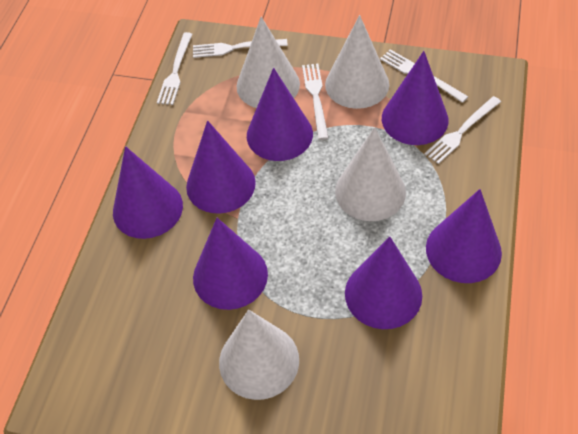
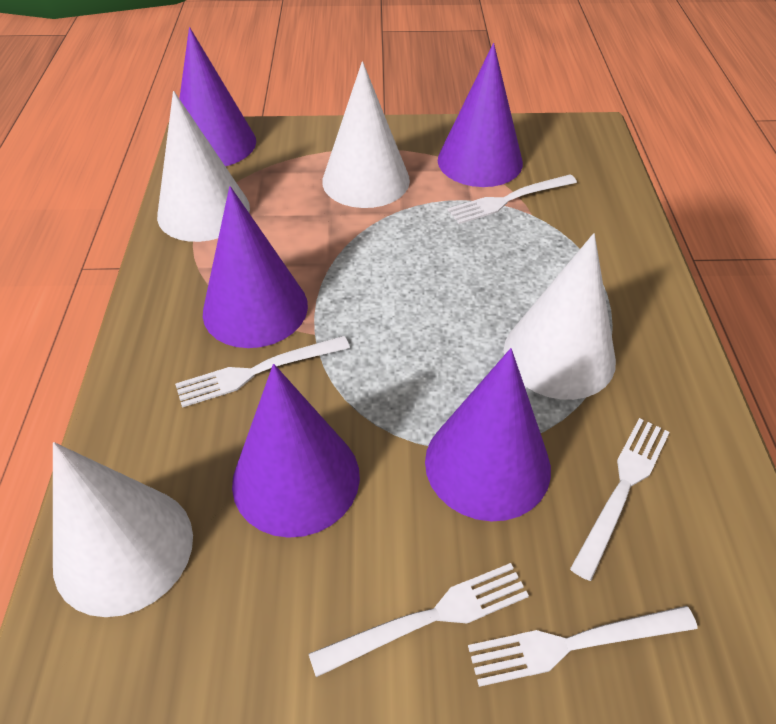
purple cone: [113,146,183,239] [186,120,256,213] [193,218,268,310] [247,68,313,161] [345,236,422,329] [382,51,449,145] [426,189,502,283] = 7 -> [179,27,256,166] [203,186,308,348] [232,364,360,538] [425,348,551,521] [438,43,523,187] = 5

